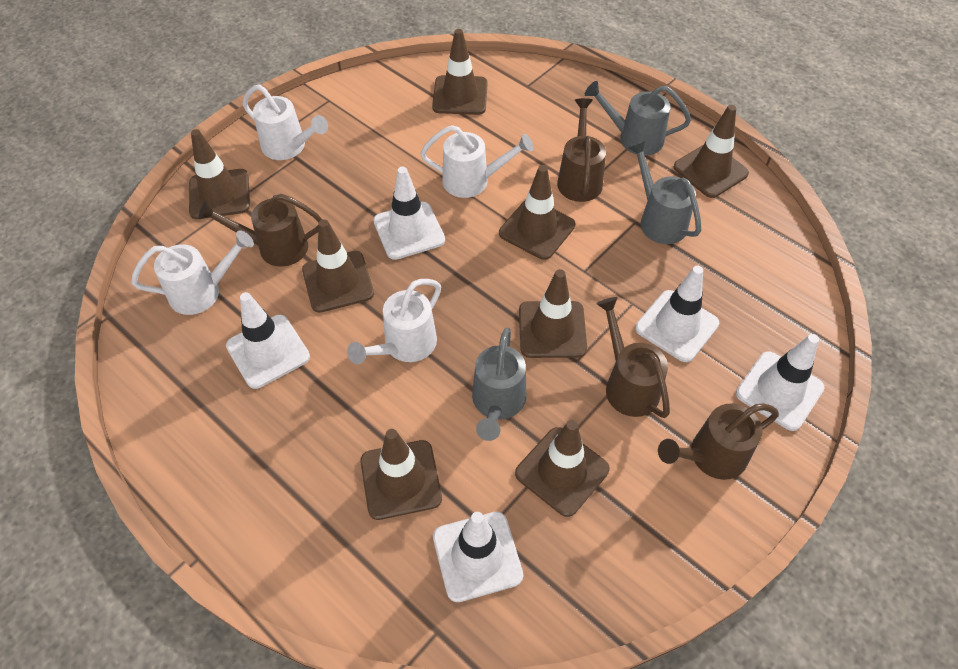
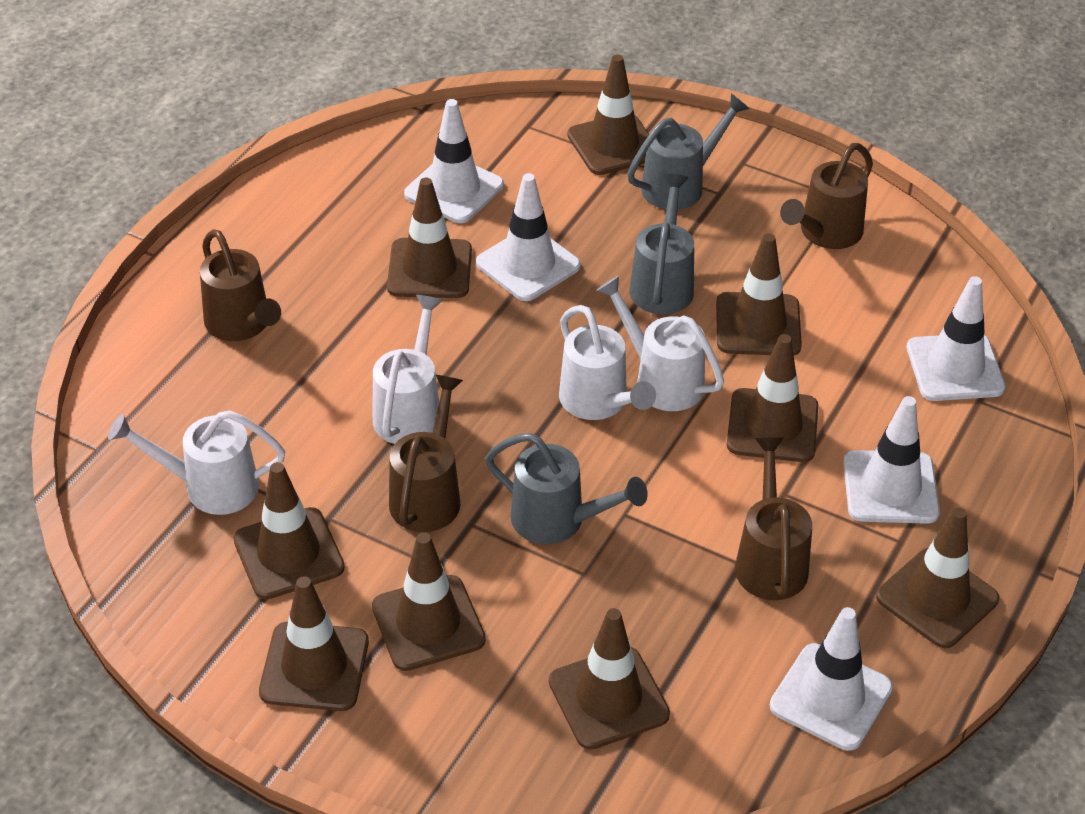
brown traffic cone: [189,129,250,219] [302,219,374,313] [360,429,442,520] [432,29,488,115] [499,165,575,260] [515,420,610,517] [519,269,587,358] [674,105,749,198] = 8 -> [233,462,345,600] [259,576,369,711] [372,532,486,671] [387,178,472,298] [549,608,670,750] [567,55,649,175] [716,233,802,355] [727,334,818,462] [876,507,999,648] = 9

